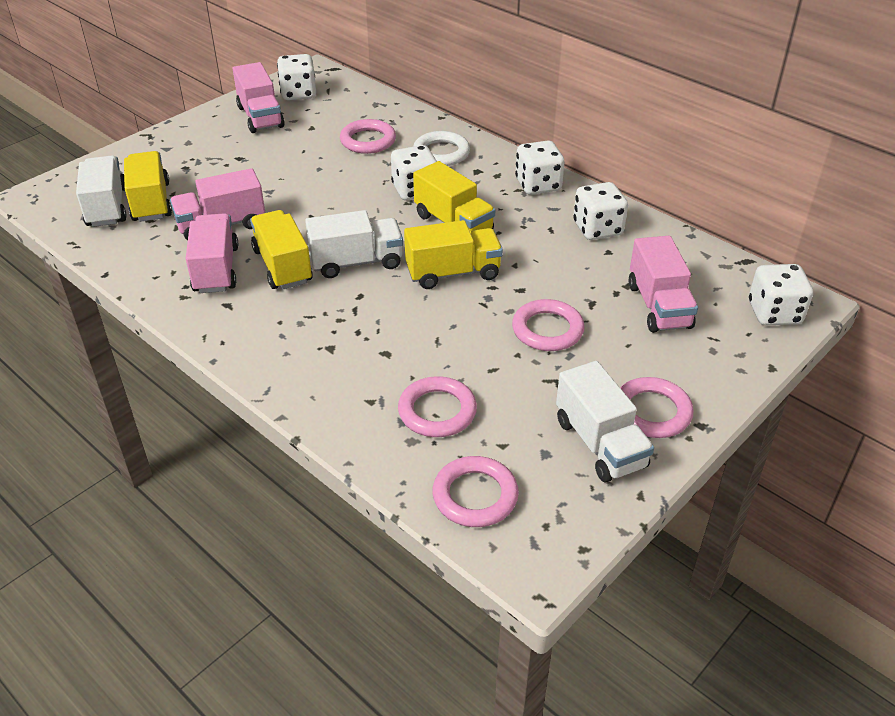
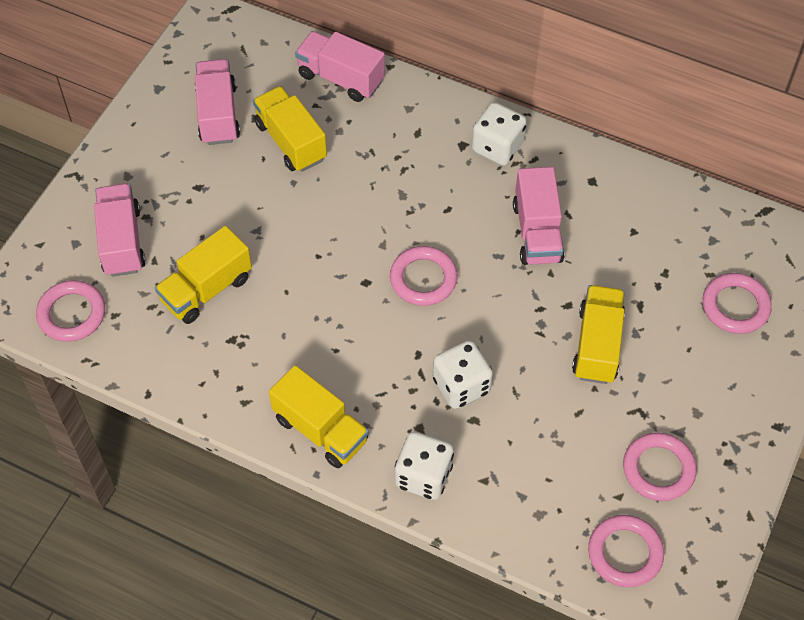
white dice: [277,54,316,100] [391,145,437,200] [515,140,565,195] [573,182,628,240] [749,264,813,325] = 5 -> [395,432,454,500] [433,340,493,409] [472,102,527,166] = 3
white ring: [413,131,470,166] = 1 -> none = 0
white truck: [76,156,126,227] [305,210,403,278] [556,361,654,482] = 3 -> none = 0

